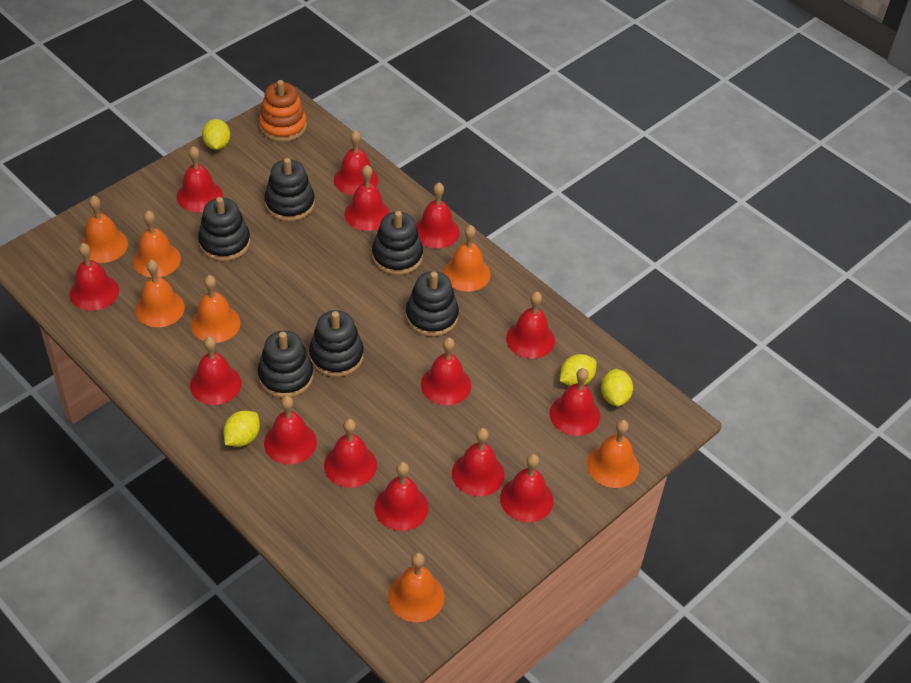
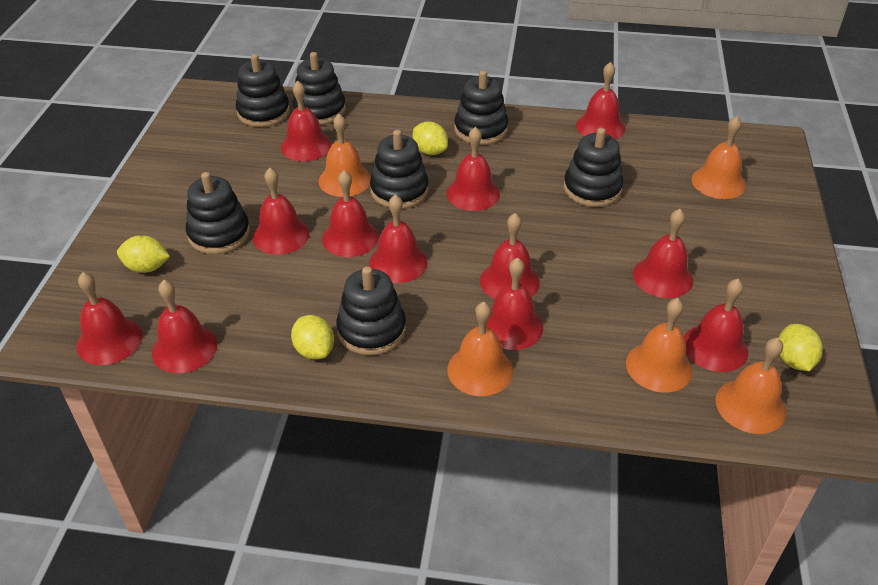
black stacking toy: [198,197,250,261] [258,330,313,398] [264,158,315,221] [309,310,364,377] [372,211,423,275] [406,271,459,337] = 6 -> [186,172,250,254] [236,54,290,127] [292,52,346,125] [336,266,406,355] [370,130,429,209] [454,70,508,145] [564,128,624,207] = 7
orange bell: [81,196,128,263] [133,211,181,277] [135,260,185,327] [191,275,241,343] [388,553,445,622] [443,225,491,291] [587,420,639,488] = 7 -> [319,114,371,197] [447,302,513,396] [626,298,693,393] [692,116,746,199] [715,338,786,434] = 5
orange stacking toy: [259,80,307,142] = 1 -> none = 0
red bell: [70,243,119,311] [177,146,223,212] [190,336,241,405] [264,396,317,465] [324,419,377,488] [334,130,379,195] [344,165,390,231] [375,462,429,531] [416,183,460,249] [421,338,471,405] [452,428,505,497] [500,454,553,523] [506,292,555,359] [549,368,600,436] = 14 -> [77,272,143,365] [152,280,217,373] [253,168,310,255] [281,81,331,161] [322,170,379,257] [369,194,428,283] [446,127,500,211] [480,213,540,299] [486,258,543,350] [576,62,625,139] [633,209,693,298] [684,279,748,372] = 12

